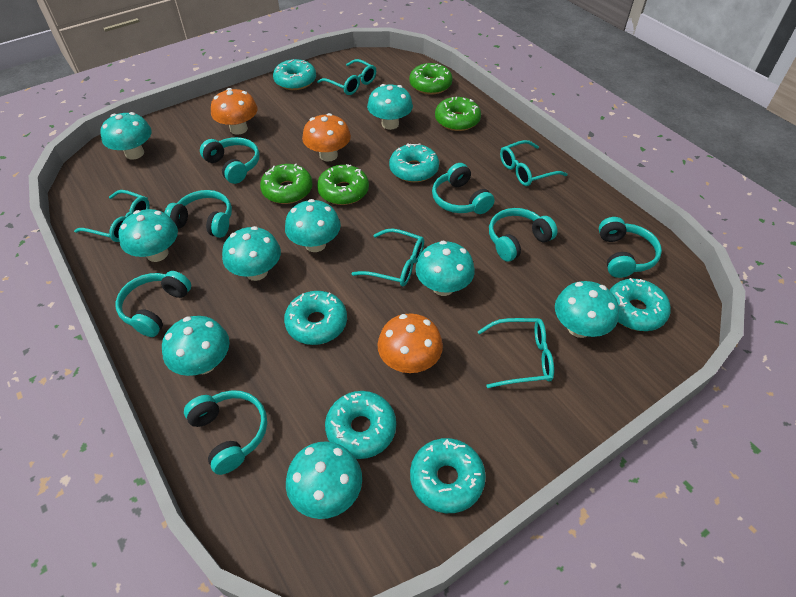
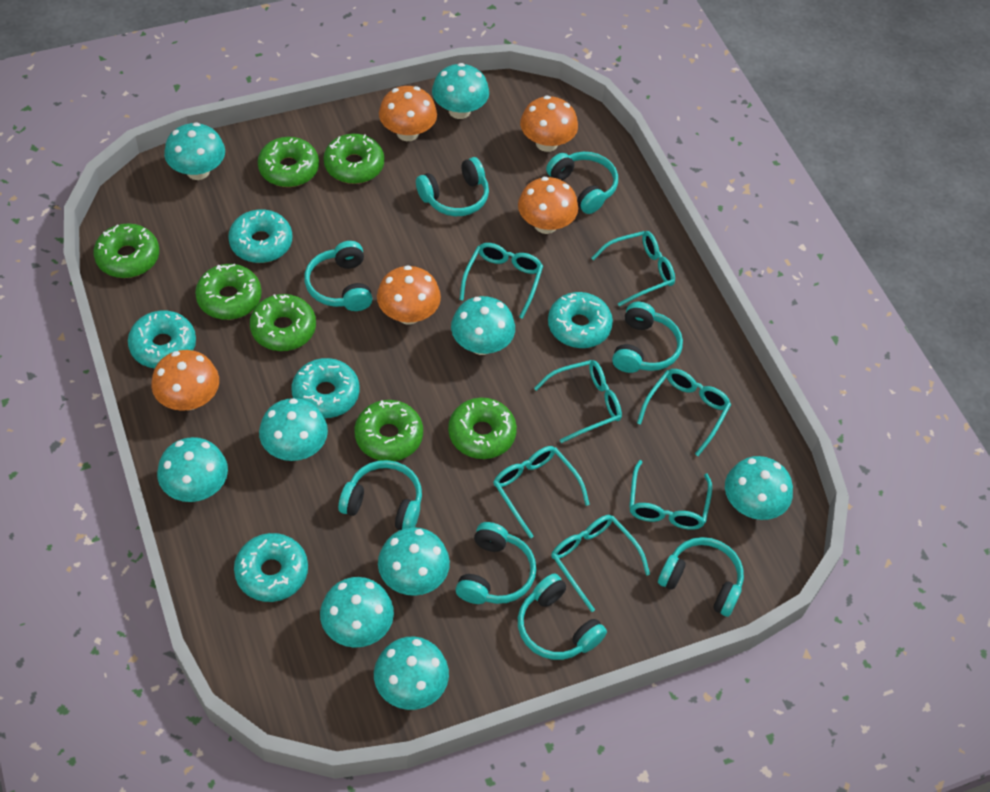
green donut: [260,163,313,204] [317,164,369,205] [409,63,453,95] [435,97,481,131] = 4 -> [94,223,159,278] [195,264,262,320] [250,294,316,351] [258,137,319,187] [323,134,384,184] [354,400,423,461] [448,398,517,459] = 7
orange mushroom: [211,88,258,135] [302,113,351,162] [377,313,443,373] = 3 -> [151,350,219,411] [377,265,441,325] [379,86,437,141] [518,177,578,234] [520,95,578,152] = 5
turquoise donut: [273,59,316,90] [284,291,347,345] [325,391,396,459] [389,143,439,182] [410,438,486,513] [610,278,671,331] = 6 -> [128,310,196,369] [228,210,292,263] [234,533,308,602] [292,358,359,418] [548,292,613,348] = 5
turquoise glasses: [74,190,150,242] [317,59,376,95] [351,228,424,287] [477,318,554,388] [500,140,567,186] = 5 -> [459,243,543,319] [493,446,590,538] [534,360,622,443] [551,515,650,612] [591,231,675,307] [629,460,712,530] [637,369,731,456] = 7
turquoise headphones: [115,271,191,337] [164,190,232,238] [184,390,267,475] [200,137,260,184] [432,163,495,214] [489,208,558,262] [599,217,662,278] = 7 -> [304,241,372,311] [338,460,422,530] [416,157,489,216] [456,522,536,604] [518,574,607,660] [546,152,618,214] [612,302,683,373] [658,537,744,617] = 8

